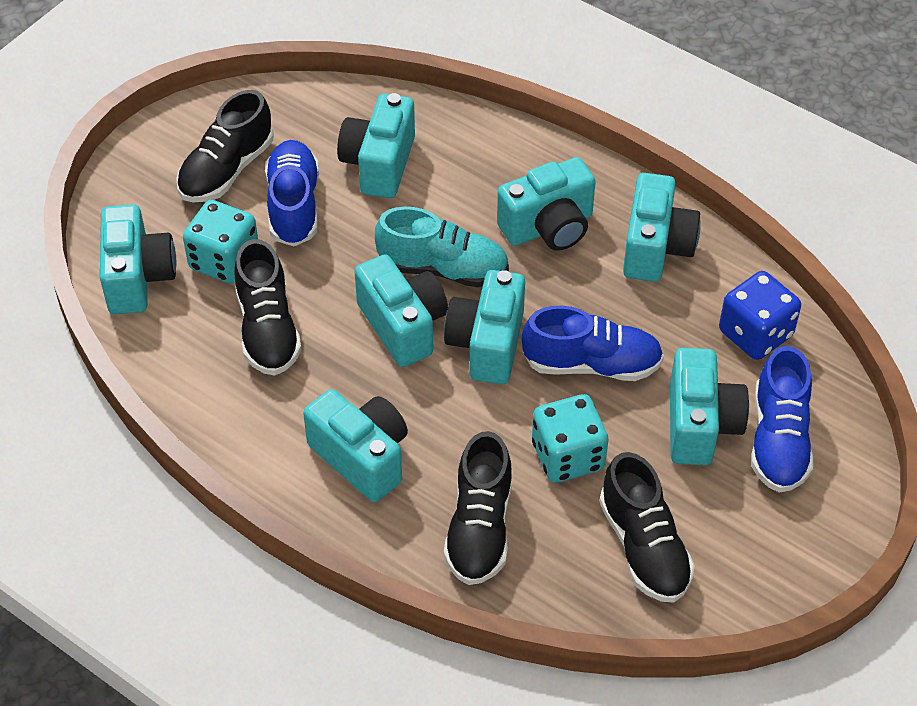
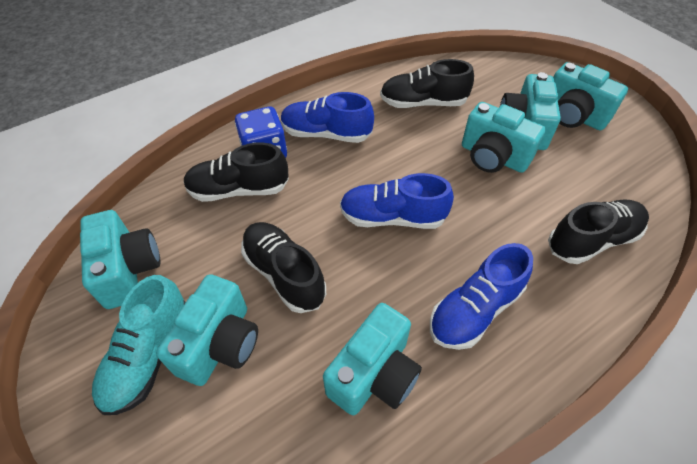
turquoise camera: [100,204,176,314] [303,389,408,502] [337,93,415,198] [355,254,448,367] [444,270,525,385] [497,157,596,251] [623,173,701,282] [670,348,749,465] = 8 -> [80,210,160,309] [156,274,258,386] [323,303,422,415] [462,102,546,173] [500,72,561,150] [553,62,628,130] = 6
turquoise dice: [183,200,258,284] [532,394,608,483] = 2 -> none = 0

